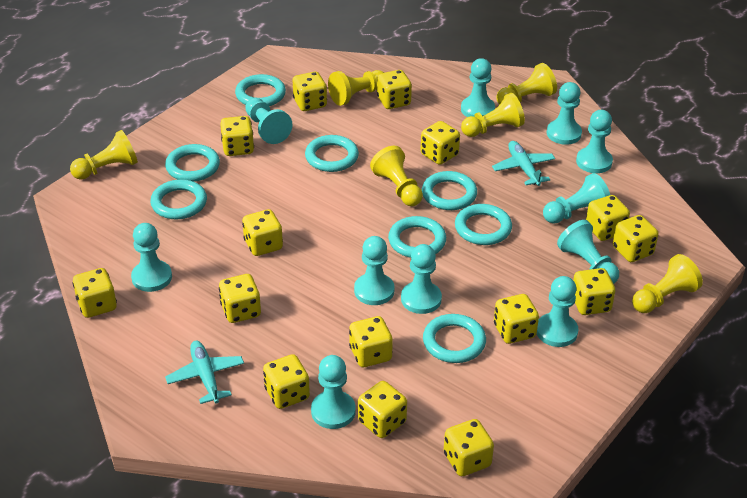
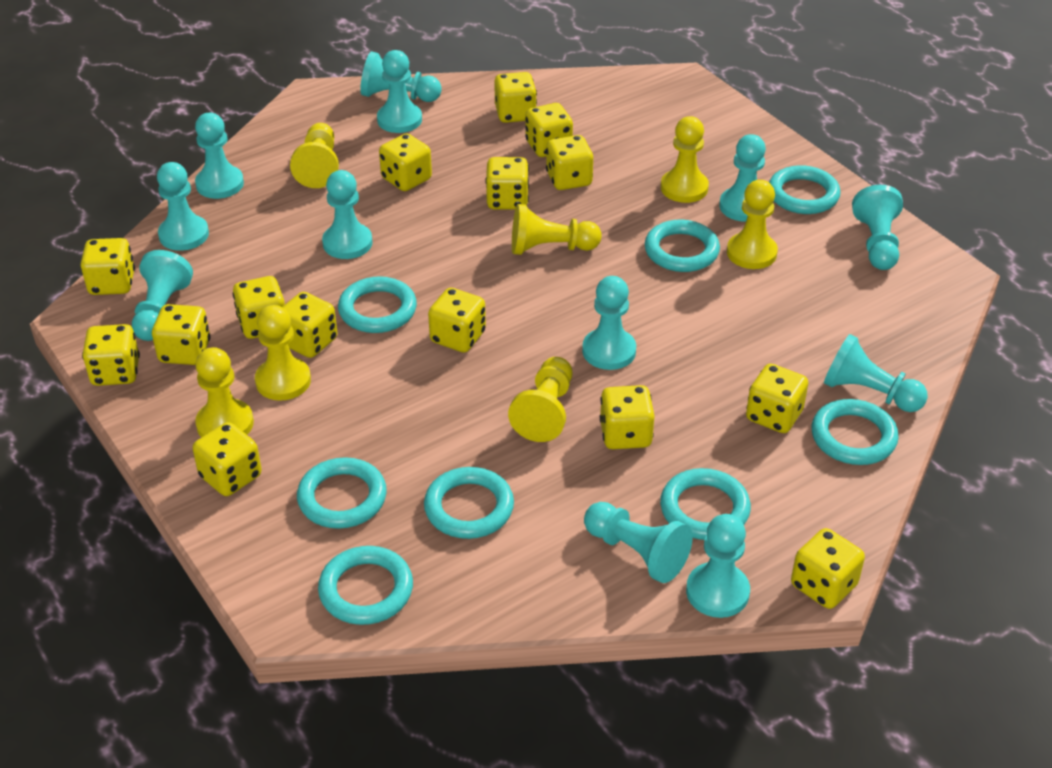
turquoise pawn: [131,223,172,292] [245,98,293,144] [311,355,356,429] [354,236,395,305] [401,244,442,314] [461,58,495,117] [537,276,578,347] [543,173,610,224] [547,82,582,145] [557,220,619,284] [576,110,613,173] = 11 -> [132,250,193,341] [157,162,209,251] [195,113,244,199] [322,170,373,259] [360,51,442,102] [377,50,422,133] [582,276,636,370] [584,502,693,583] [686,514,750,618] [719,134,766,222] [824,334,928,412] [852,185,903,270] = 12
turquoise plane: [165,341,244,404] [492,141,555,186] = 2 -> none = 0
yellow pawn: [70,130,138,180] [328,70,384,106] [370,146,423,206] [461,93,525,137] [497,63,557,105] [632,254,703,313] = 6 -> [195,347,254,437] [255,305,311,401] [290,123,339,188] [508,357,572,442] [512,204,602,255] [661,116,709,203] [727,180,778,269] = 7

